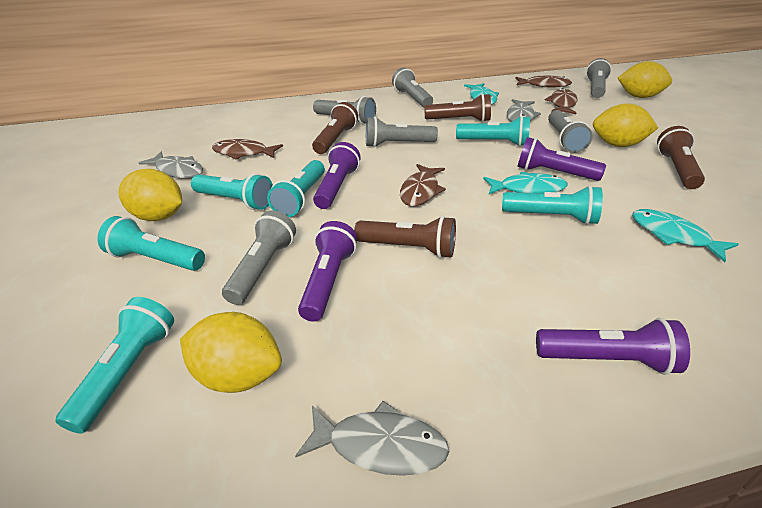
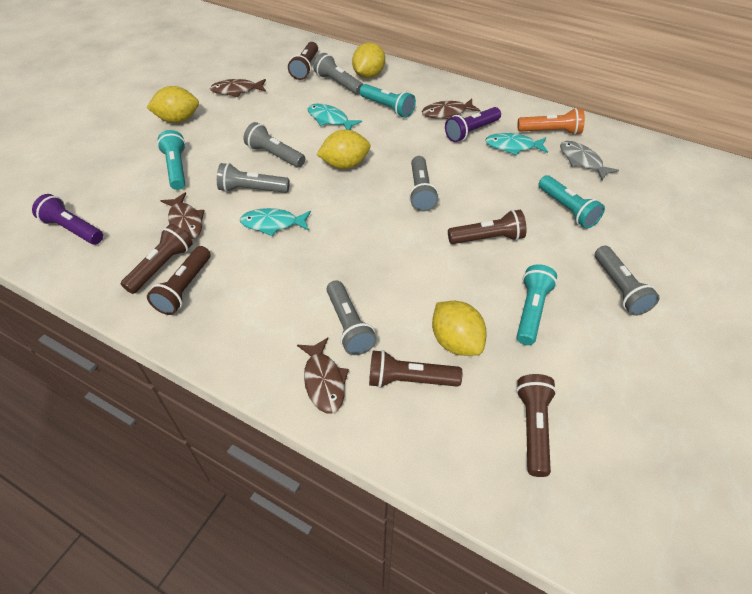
brown flashlight: [312,102,358,154] [354,216,456,258] [424,94,491,122] [657,126,705,189] = 4 -> [121,224,193,294] [147,246,211,315] [288,42,318,80] [369,350,462,388] [448,210,527,244] [516,374,557,477] = 6
grey fish: [139,152,203,178] [295,401,449,476] [507,99,541,122] = 3 -> [560,141,619,180] = 1
orange flashlight: none = 0 -> [518,108,585,135] = 1
purple flashlight: [298,221,357,322] [313,142,361,209] [517,137,606,181] [536,318,690,375] = 4 -> [32,194,103,245] [445,107,501,142] = 2
turquoise flashlight: [55,297,174,434] [97,216,205,271] [191,173,273,210] [267,160,325,217] [456,116,530,147] [502,186,603,225] = 6 -> [157,130,186,190] [360,84,416,118] [517,264,557,345] [539,175,605,229] = 4

